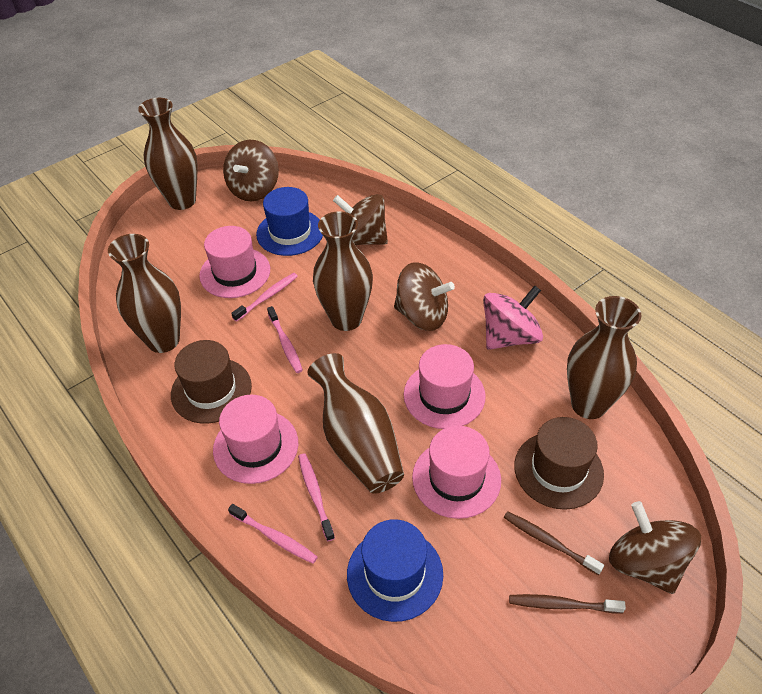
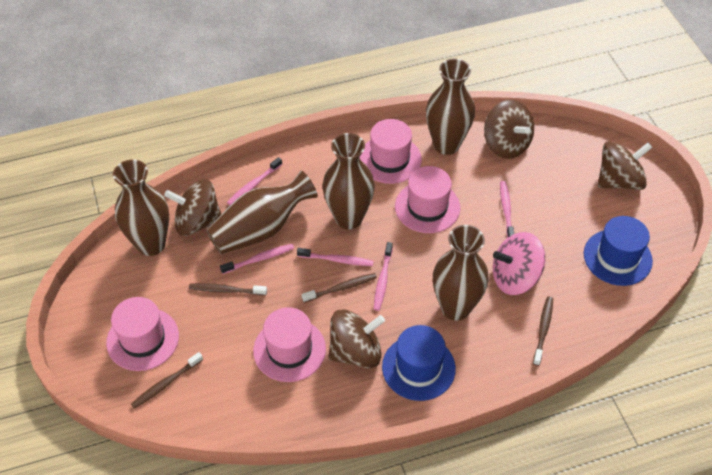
brown hat: [171,340,252,424] [514,417,604,510] = 2 -> none = 0
brown toothbrush: [504,511,604,575] [509,594,626,613] = 2 -> [131,352,203,409] [189,283,267,295] [302,273,377,303] [533,297,553,366] = 4
pink toothbrush: [228,504,318,564] [231,273,298,322] [267,306,303,373] [298,453,335,541] = 4 -> [220,244,294,274] [227,157,282,205] [297,248,374,266] [374,242,393,311] [500,181,514,238] = 5

